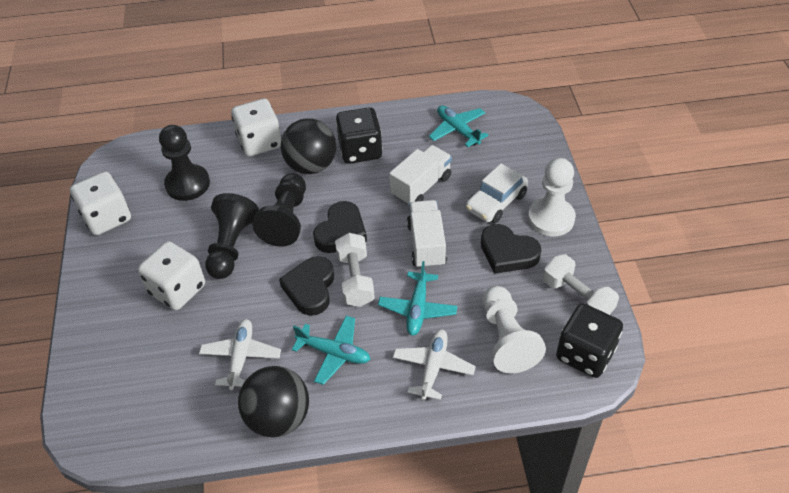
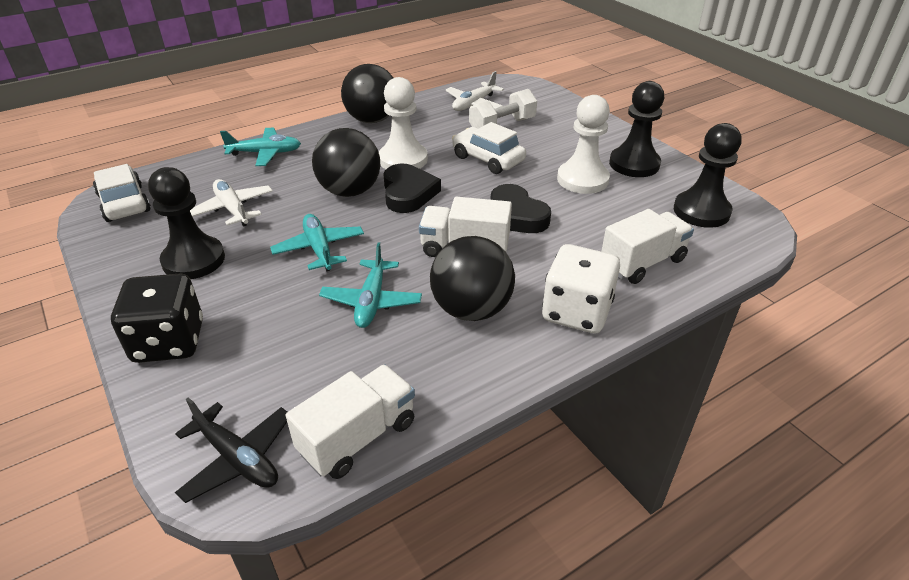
black ball: [238,366,309,438] [281,118,336,174] = 2 -> [312,128,380,197] [341,64,393,123] [430,236,515,321] = 3
black dice: [336,107,383,164] [556,303,623,378] = 2 -> [111,274,203,363] = 1
black heart: [279,256,334,316] [313,201,367,253] [481,224,541,274] = 3 -> [383,163,441,213] [490,184,551,233] = 2
black plane: none = 0 -> [175,398,287,503] = 1
white car: [466,164,528,223] = 1 -> [93,164,151,222] [452,122,526,174] = 2
white dice: [70,171,131,235] [138,241,205,310] [231,98,282,156] = 3 -> [542,244,620,334] = 1
white dumbbell: [335,233,375,307] [543,254,619,315] = 2 -> [469,89,537,129] = 1
white truck: [389,145,452,206] [407,200,447,269] = 2 -> [286,365,415,479] [419,197,512,257] [601,209,694,284] = 3

